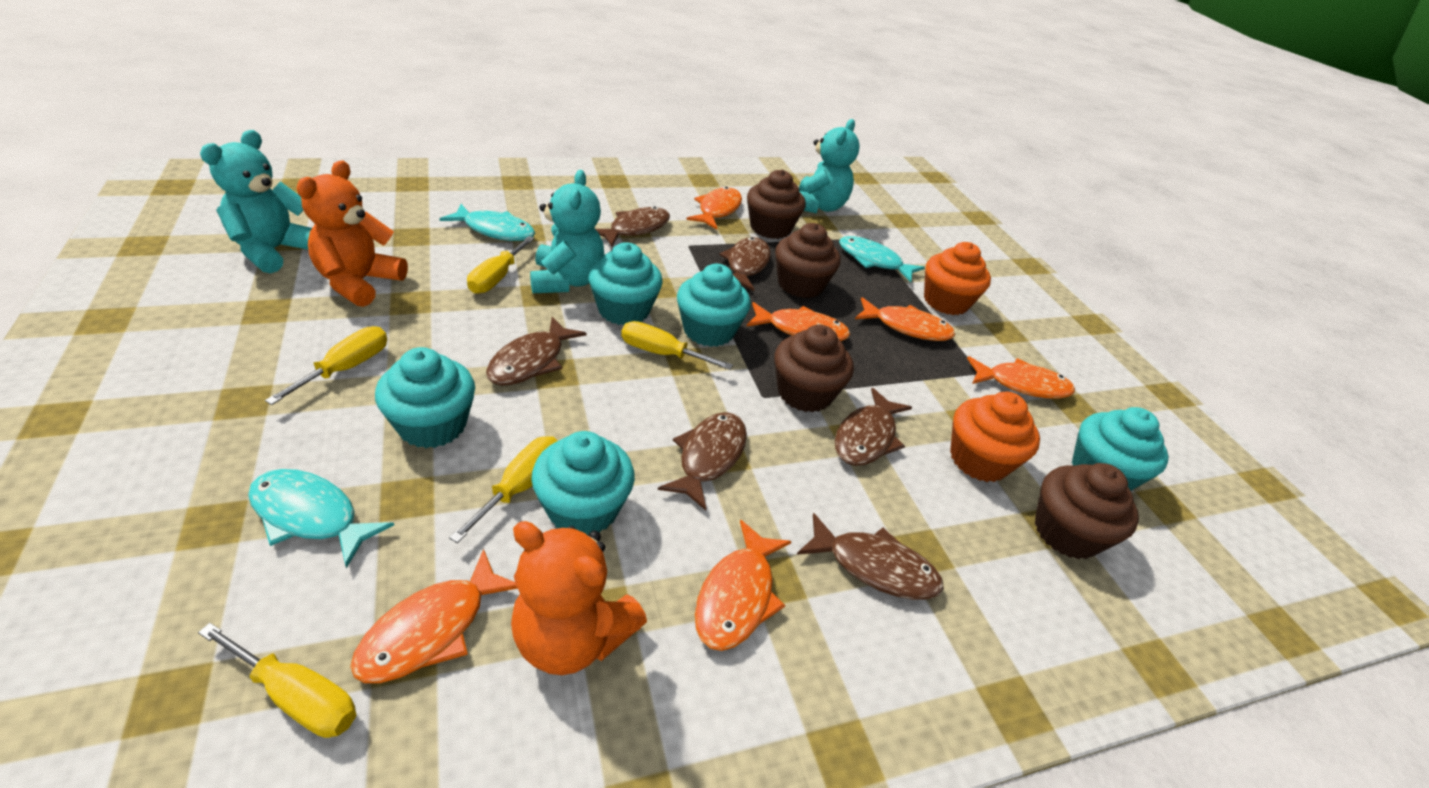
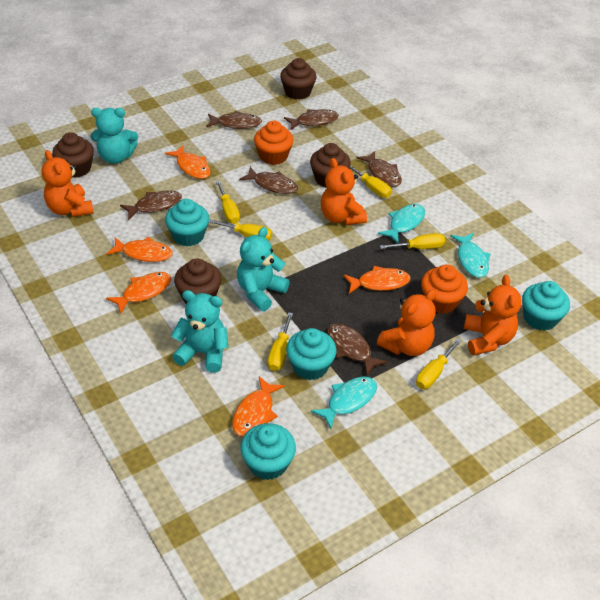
orange fish: [350,549,518,683] [686,187,742,230] [695,520,792,651] [746,302,850,341] [855,297,955,341] [967,356,1075,399] = 6 -> [106,237,173,262] [106,272,171,314] [165,145,211,179] [232,376,285,437] [343,266,410,294] = 5
orange teddy bear: [297,160,408,307] [511,521,647,675] = 2 -> [41,150,94,217] [321,158,367,225] [377,289,436,356] [464,275,522,356] = 4
turquoise cupcake: [375,347,475,448] [531,431,635,535] [589,242,663,325] [677,264,751,347] [1072,407,1169,491] = 5 -> [165,199,209,246] [240,423,296,480] [286,328,337,380] [522,281,570,331] = 4
yellow screwdriver: [198,623,356,738] [265,326,387,405] [449,436,557,543] [467,236,535,294] [621,321,733,370] = 5 -> [209,219,272,240] [216,180,240,224] [268,312,293,371] [350,165,392,198] [380,233,445,249] [416,338,462,389] = 6

